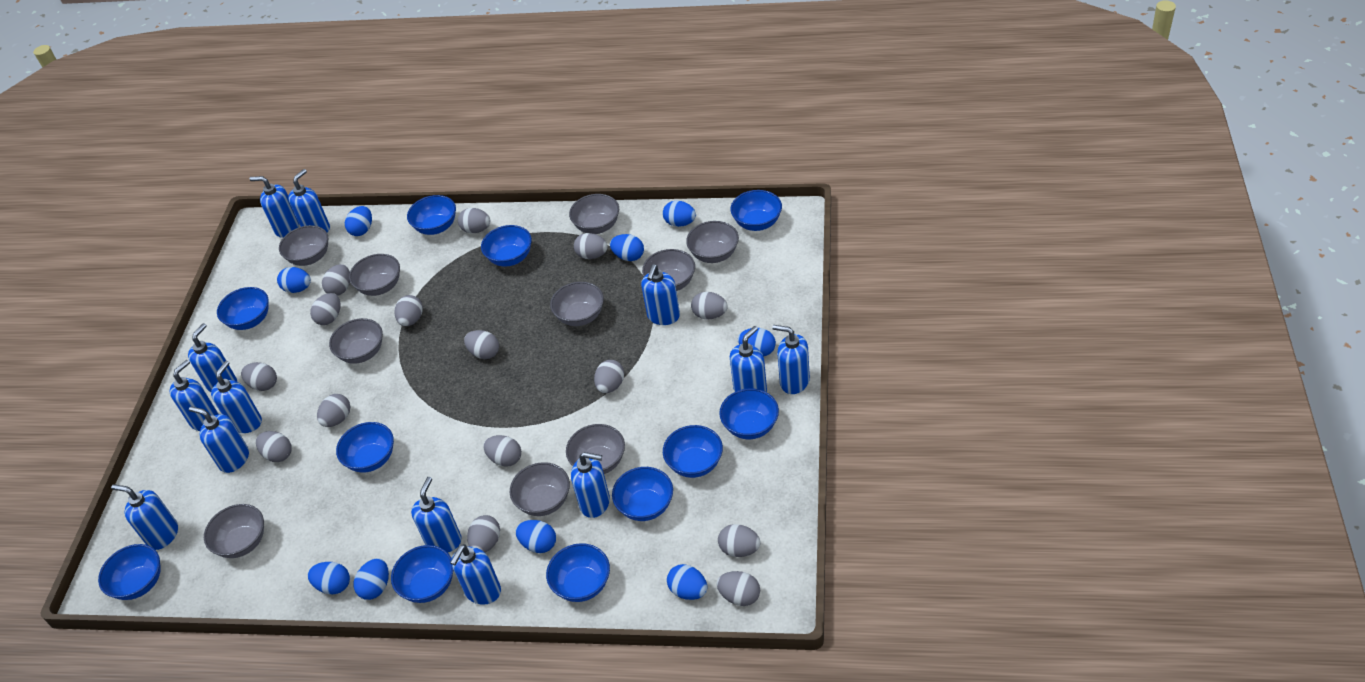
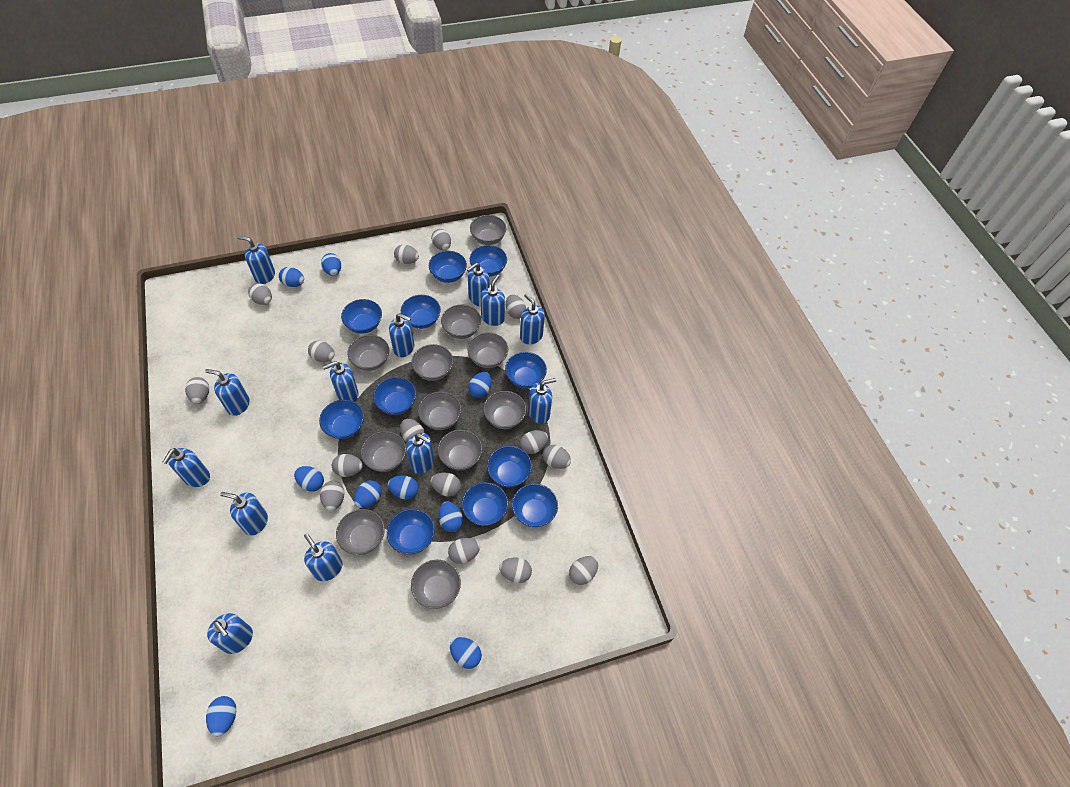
grey bowl: [204,504,264,558] [279,225,328,266] [329,318,383,364] [349,254,400,296] [510,462,570,516] [550,282,604,326] [566,424,625,474] [569,194,619,234] [642,249,695,291] [686,221,739,263] = 10 -> [336,509,385,555] [347,335,389,371] [361,431,406,472] [411,344,453,381] [411,560,461,609] [418,392,461,430] [438,430,483,471] [441,304,481,339] [467,332,508,368] [470,215,506,245] [483,391,526,429] = 11

